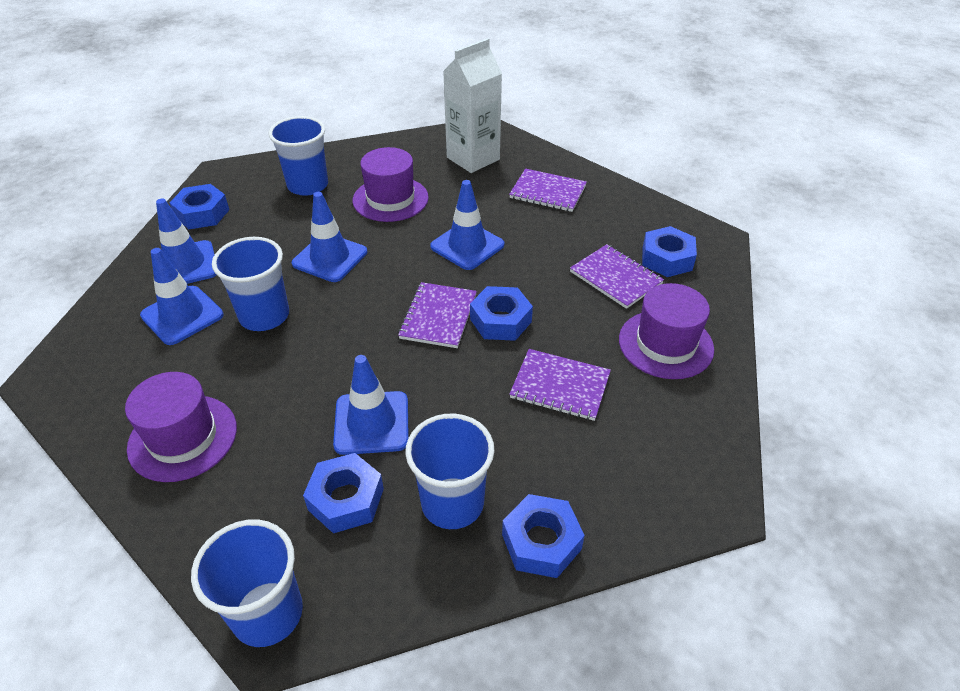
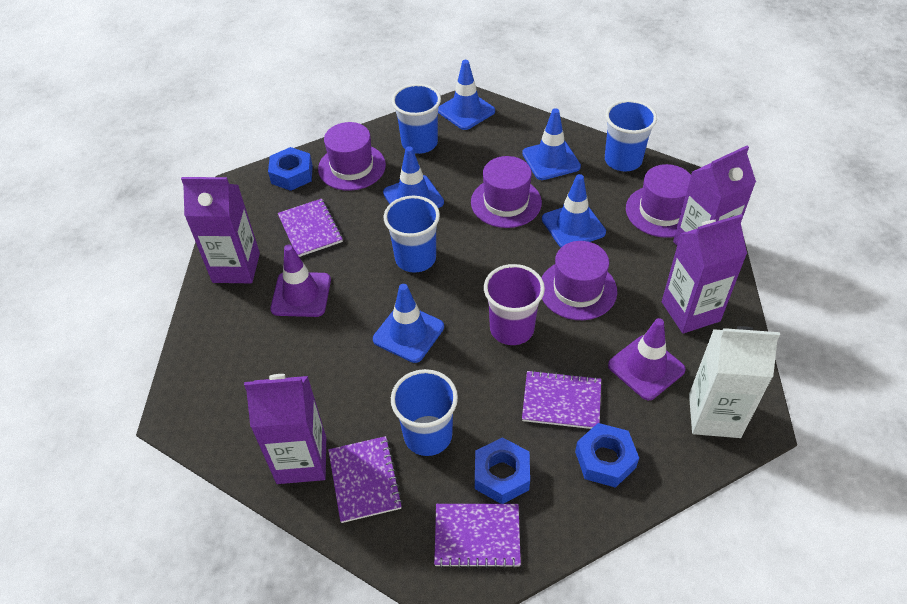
blue nut: [170,184,229,229] [303,453,384,533] [470,286,533,341] [502,494,585,578] [642,226,697,277] = 5 -> [268,147,313,191] [475,437,530,504] [575,423,639,488] = 3
purple carton: none = 0 -> [181,177,260,283] [244,374,326,484] [662,214,747,334] [673,146,756,245] = 4
purple cup: none = 0 -> [484,264,545,345] = 1
purple hat: [125,372,237,482] [352,147,429,222] [619,283,714,379] = 3 -> [318,122,386,191] [471,156,542,228] [542,241,617,320] [626,164,691,238] = 4
purple traffic cone: none = 0 -> [270,245,331,317] [608,318,686,400] = 2

